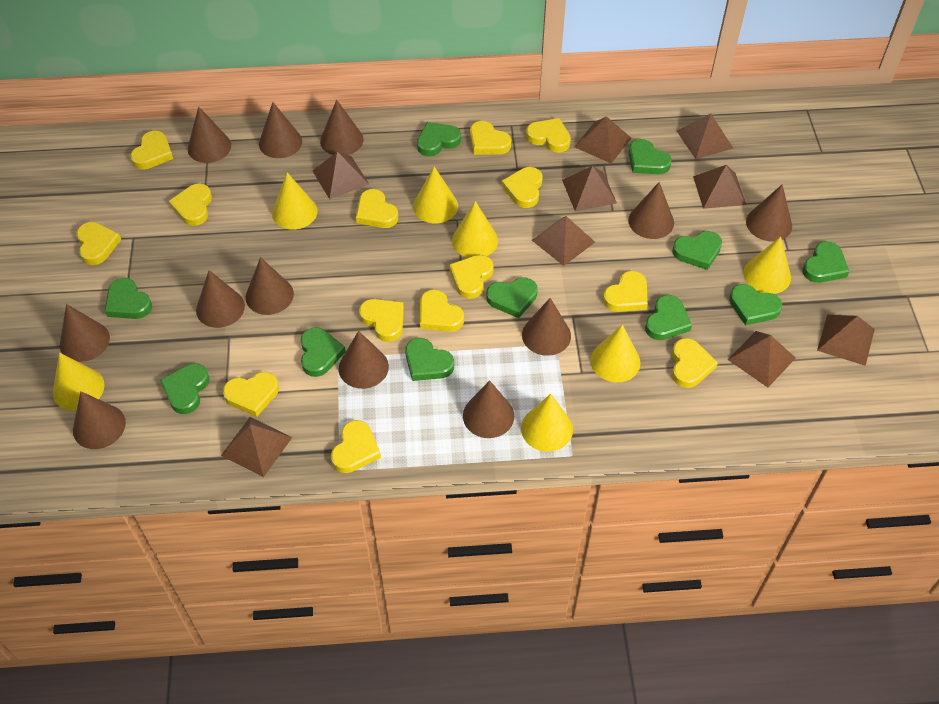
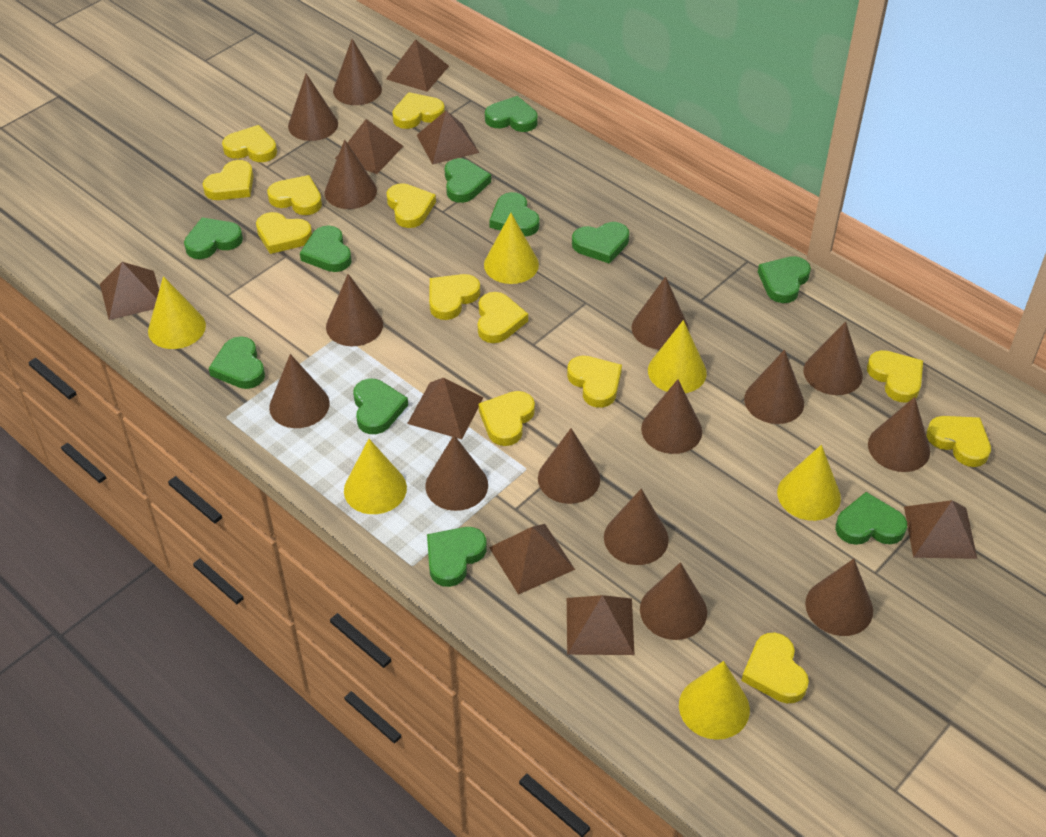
brown cone: [60,304,110,362] [73,391,126,449] [188,106,231,163] [196,270,245,328] [246,257,294,315] [259,102,302,158] [320,100,363,155] [339,331,389,389] [463,380,514,438] [522,298,571,356] [628,182,674,239] [746,184,792,241] = 12 -> [269,354,330,428] [288,73,338,141] [325,139,377,209] [326,274,383,346] [333,39,382,105] [425,435,488,511] [538,428,600,504] [604,489,669,565] [632,276,689,349] [640,562,707,640] [641,379,702,454] [744,350,804,424] [804,321,863,395] [805,559,873,636] [868,397,930,472] = 15
brown pyramid: [221,417,292,477] [313,152,369,199] [532,216,595,266] [562,166,617,211] [575,116,631,164] [677,114,733,159] [693,165,746,209] [728,331,796,387] [817,315,875,366] = 9 -> [100,262,159,320] [335,119,403,174] [386,39,449,92] [407,377,484,439] [417,111,479,165] [489,524,575,595] [567,595,634,655] [904,500,977,559] = 8
yellow cone: [53,352,104,411] [272,172,318,229] [413,166,458,223] [452,201,498,258] [521,394,573,452] [590,324,641,382] [743,237,791,294] = 7 -> [148,276,206,349] [344,439,407,514] [484,213,539,284] [648,320,707,393] [679,661,750,740] [777,445,841,521] = 6
yellow heart: [76,222,121,265] [130,131,173,170] [169,183,212,226] [223,372,279,417] [331,420,381,473] [356,189,398,228] [359,299,404,342] [420,289,464,332] [449,255,494,299] [470,121,511,155] [502,167,543,208] [526,118,571,153] [603,271,648,312] [672,338,718,388] = 14 -> [203,160,253,200] [222,125,277,162] [256,212,312,254] [267,175,322,215] [387,183,436,228] [392,92,445,129] [429,274,480,320] [478,292,528,343] [479,391,535,446] [567,356,622,408] [741,633,809,703] [867,350,923,403] [927,416,991,467] = 13

